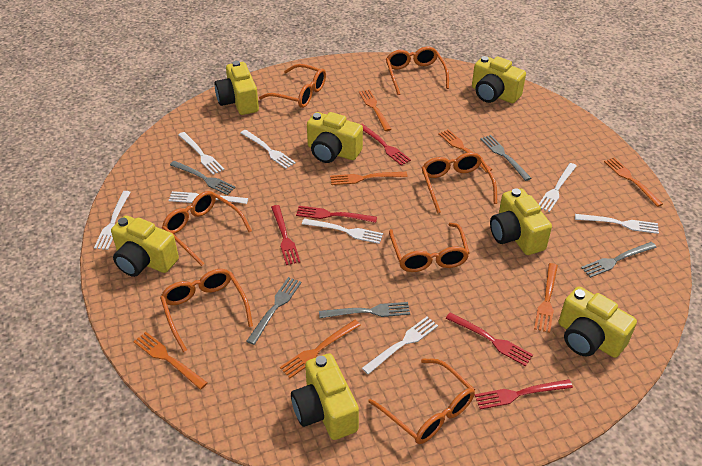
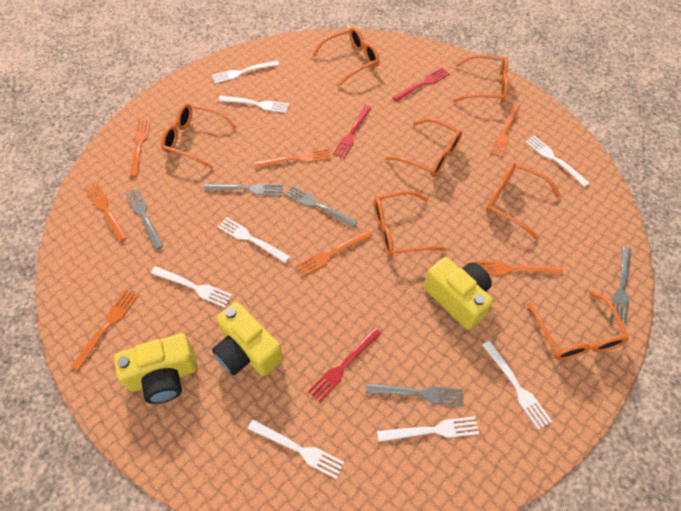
red fork: [271,205,300,265] [296,206,377,223] [361,124,411,166] [446,312,533,366] [475,379,573,410] = 5 -> [308,328,381,403] [333,105,371,159] [392,68,450,102] = 3
yellow camera: [111,216,179,277] [214,61,259,115] [291,353,359,440] [307,112,363,163] [472,56,526,103] [490,188,552,255] [558,286,637,358] = 7 -> [114,333,198,404] [212,302,283,376] [424,257,493,330] = 3

